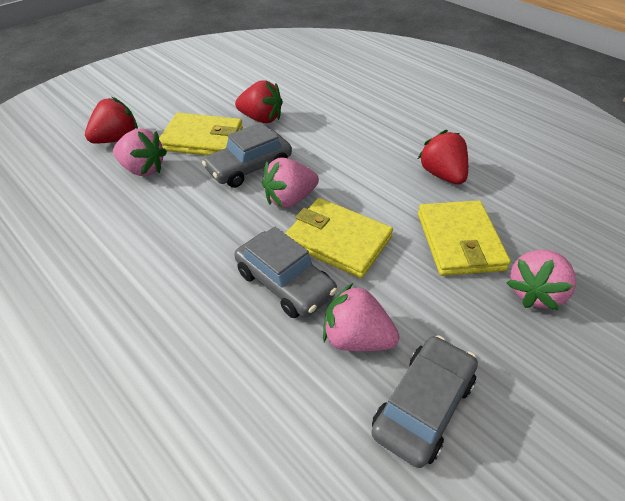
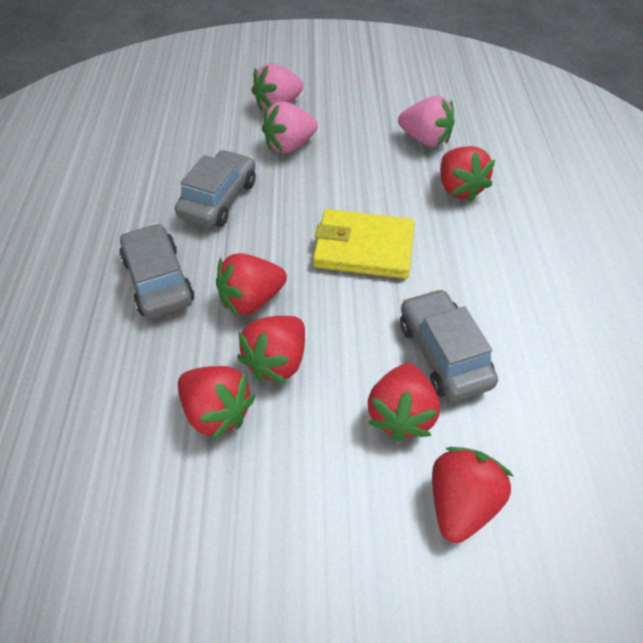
pink strawberry: [113,129,167,176] [262,158,319,208] [323,283,400,351] [507,250,576,310] = 4 -> [251,63,303,111] [262,102,318,153] [398,96,454,147] = 3
red strawberry: [85,97,138,143] [235,80,283,123] [418,130,468,184] = 3 -> [178,366,255,441] [216,253,287,317] [237,316,305,383] [368,363,440,441] [432,447,514,543] [440,146,495,202] = 6
yellow wallet: [159,113,243,155] [285,198,393,278] [418,200,511,276] = 3 -> [313,209,415,279] = 1

